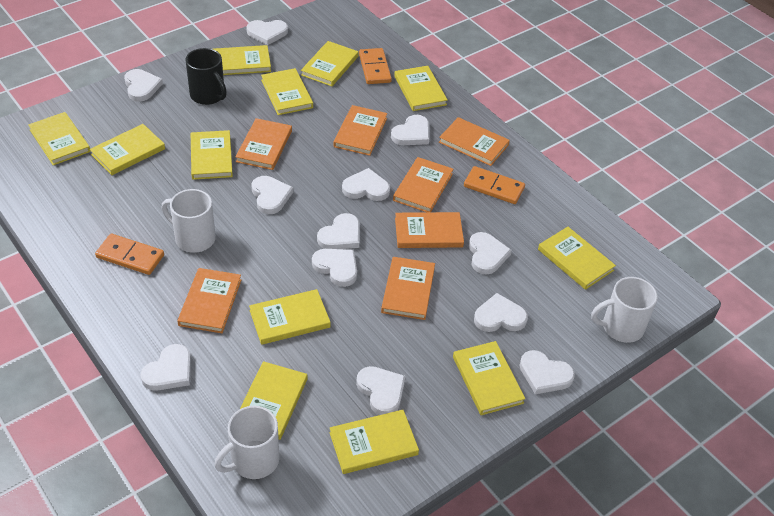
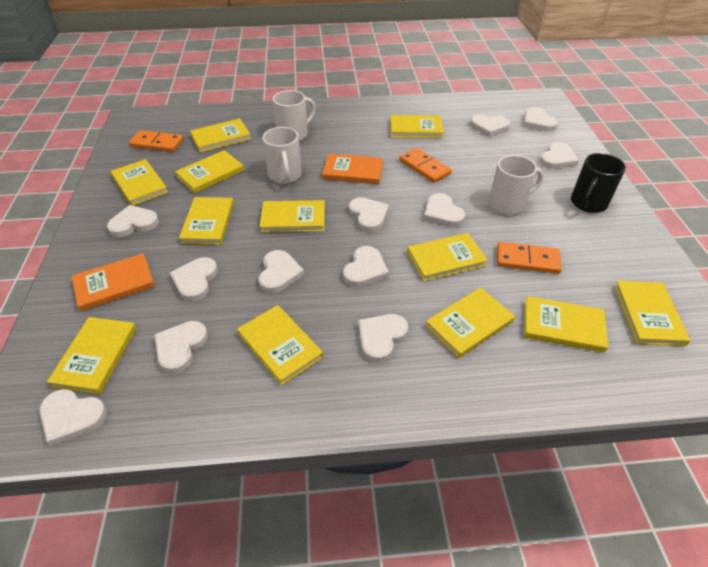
orange book: [177,268,241,333] [235,118,292,170] [334,105,387,156] [381,257,435,320] [393,157,453,212] [395,212,464,248] [439,117,510,166] = 7 -> [72,253,155,311] [322,153,383,184] = 2

